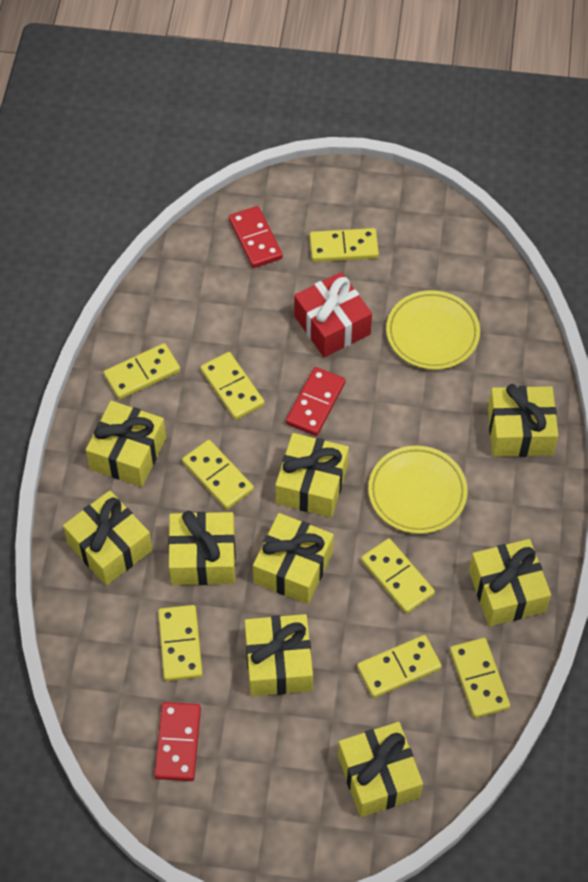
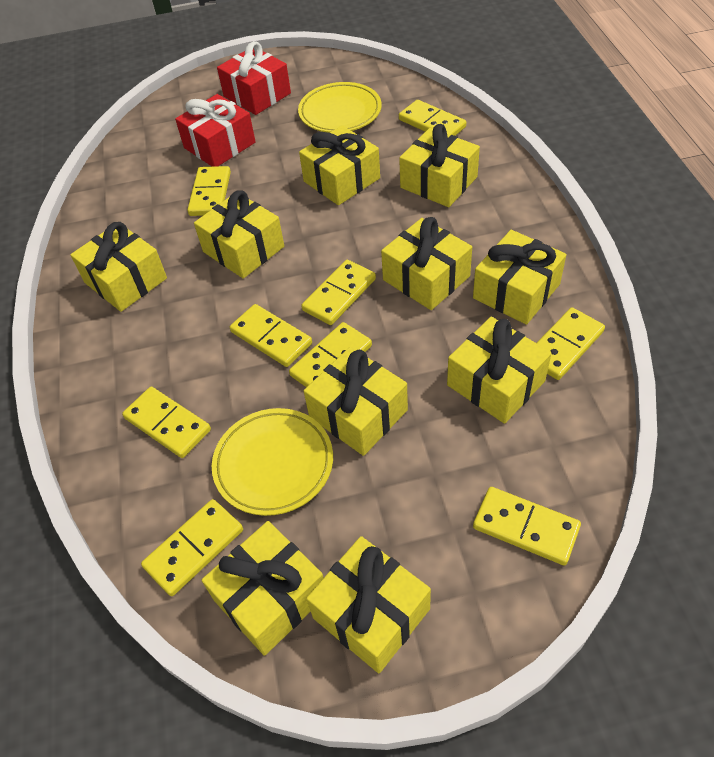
red domino: [154,702,201,781] [229,206,283,268] [286,367,345,436] = 3 -> none = 0
red gift: [294,272,372,357] = 1 -> [175,94,256,167] [217,41,291,115] = 2
yellow domino: [104,343,180,400] [158,605,203,681] [182,440,254,510] [200,352,265,420] [310,228,379,262] [357,635,442,698] [361,538,435,614] [450,638,510,718] = 8 -> [122,387,211,458] [141,499,243,596] [187,166,231,216] [230,304,312,367] [289,322,372,387] [301,260,376,325] [399,100,466,136] [473,487,581,565] [537,307,605,380] = 9
yellow gift: [63,490,152,585] [86,401,166,487] [168,511,236,585] [245,614,313,696] [253,513,334,604] [275,433,349,517] [338,722,423,817] [469,539,551,626] [488,384,559,457] = 9 -> [70,222,167,312] [194,190,284,279] [202,521,324,656] [299,125,380,205] [304,347,408,456] [306,536,431,673] [381,217,472,310] [399,124,480,207] [447,317,552,424] [473,230,566,325] = 10

